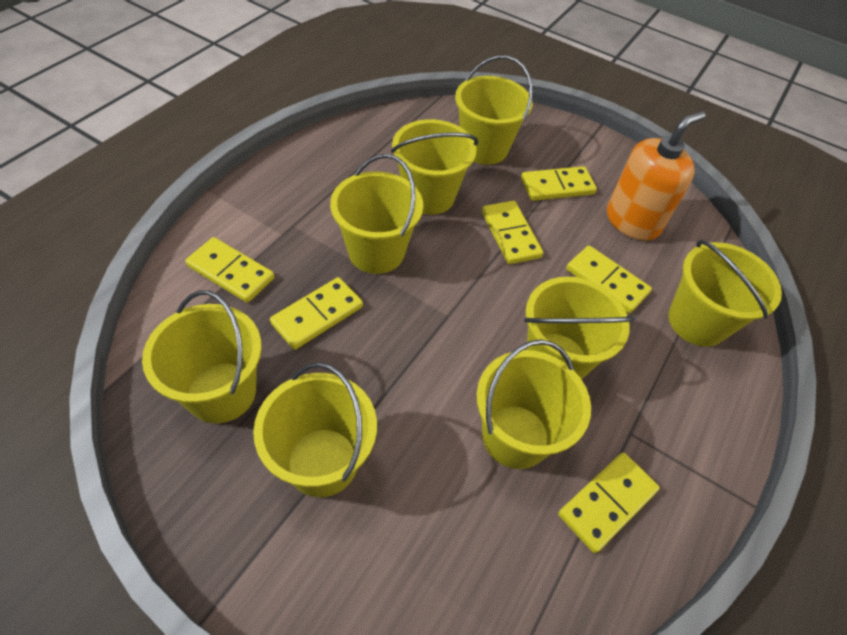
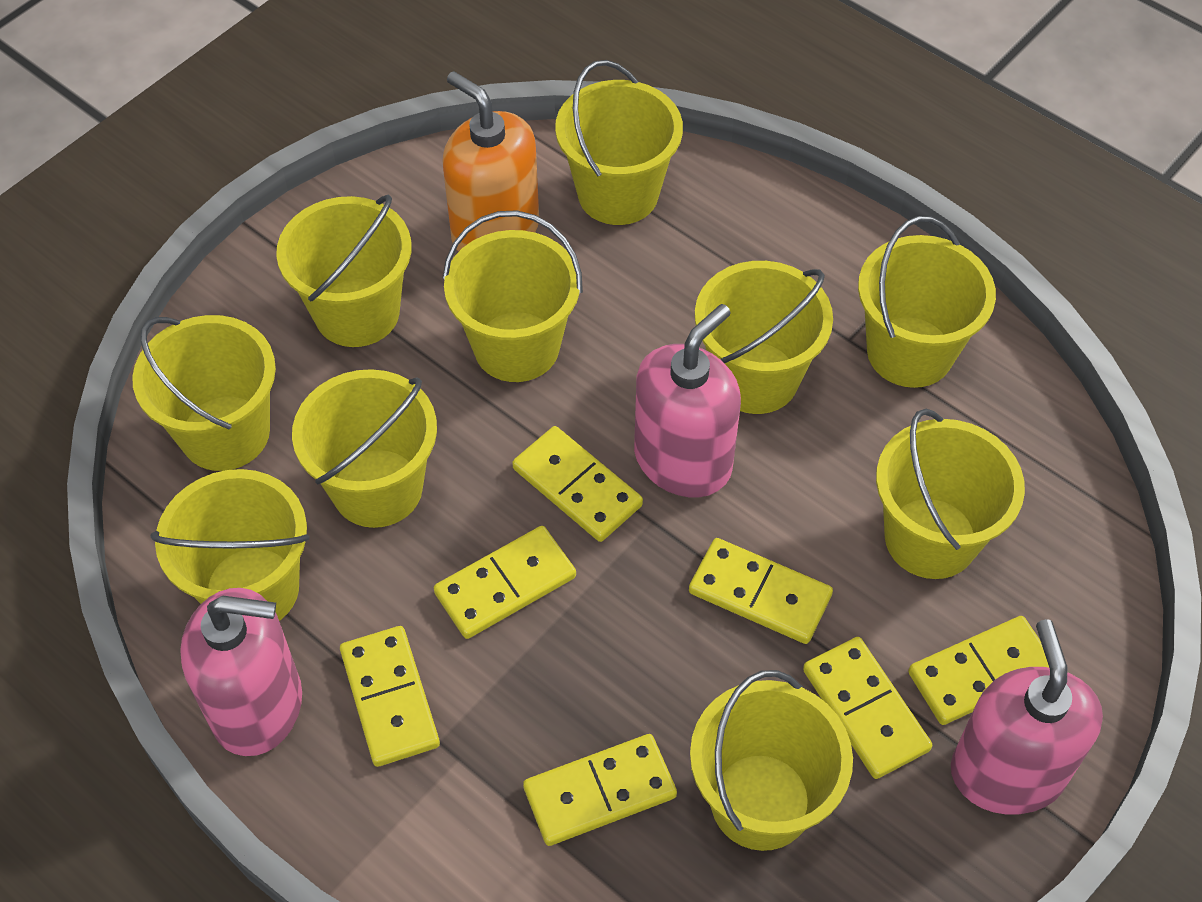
pink soap dispenser: none = 0 -> [180,588,302,756] [634,304,741,497] [951,619,1103,814] = 3
yellow bucket: [142,290,262,423] [253,362,377,497] [330,154,423,274] [391,119,478,215] [455,55,533,165] [476,339,591,469] [524,277,635,380] [668,240,782,347] = 8 -> [132,315,276,471] [151,469,309,621] [276,194,411,347] [292,369,437,528] [443,210,583,382] [555,60,683,225] [690,670,853,851] [695,261,833,414] [858,216,996,388] [876,409,1025,579] = 10
yellow domino: [185,237,274,303] [270,277,363,350] [482,201,543,264] [521,166,597,201] [558,453,660,553] [566,245,652,313] = 6 -> [340,626,440,767] [434,526,576,639] [512,426,643,542] [523,734,677,846] [689,538,833,644] [803,637,932,779] [908,616,1049,725] = 7

